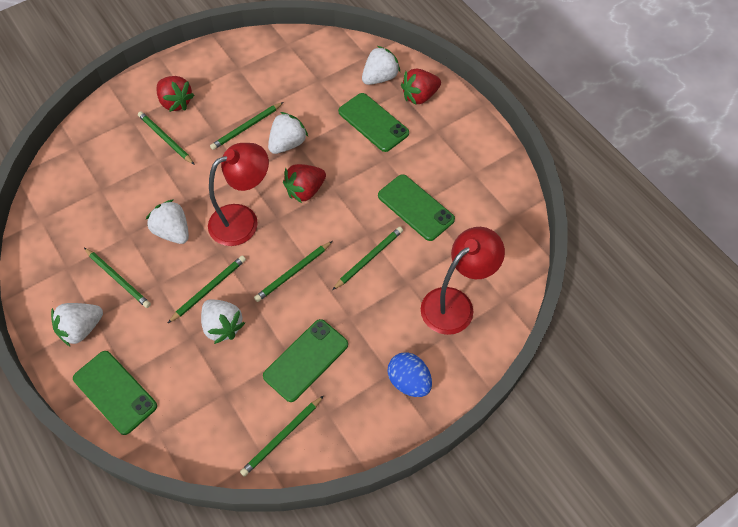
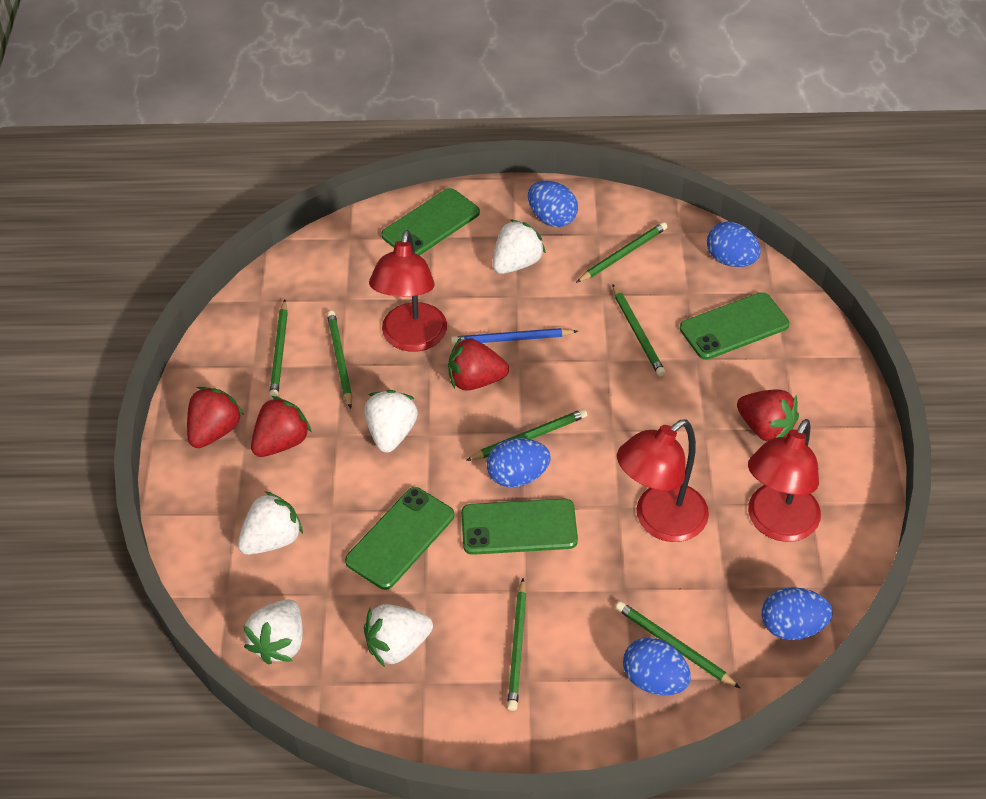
blue egg: [388,352,432,397] = 1 -> [487,438,551,487] [528,181,578,227] [623,637,691,695] [707,221,761,267] [762,587,833,640] = 5
blue pencil: none = 0 -> [451,328,578,345] = 1
red lamp: [208,143,269,246] [421,227,505,335] = 2 -> [369,230,447,352] [617,419,709,542] [748,419,821,542] = 3
red strawberry: [157,76,194,112] [283,164,326,203] [401,69,441,105] = 3 -> [187,387,244,448] [251,396,312,457] [448,337,509,391] [737,389,799,441] = 4

